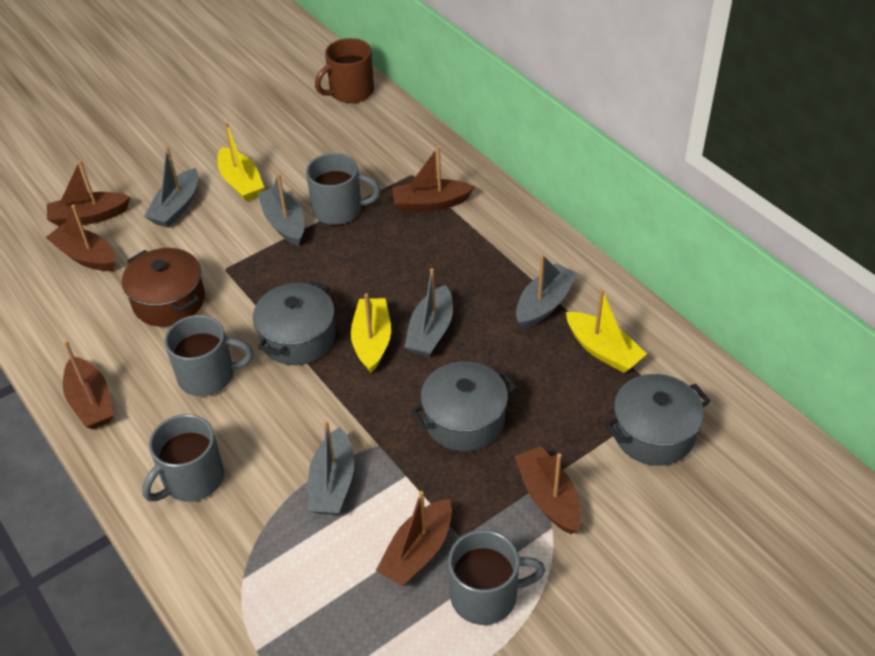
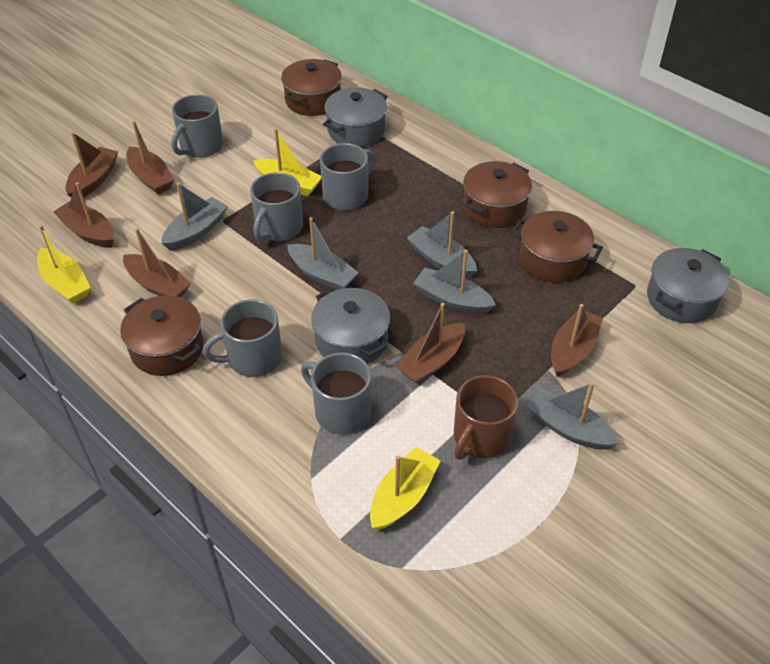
brown pot: [122,248,205,327] = 1 -> [120,295,204,376] [281,59,342,116] [463,161,532,228] [512,211,603,282] = 4
grey mug: [142,414,224,502] [165,315,253,396] [306,153,381,225] [448,530,545,625] = 4 -> [171,94,223,158] [203,299,282,377] [250,172,303,241] [301,352,371,434] [320,143,375,210] = 5

